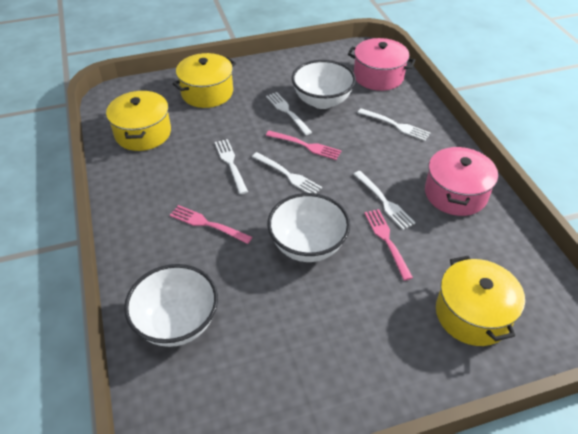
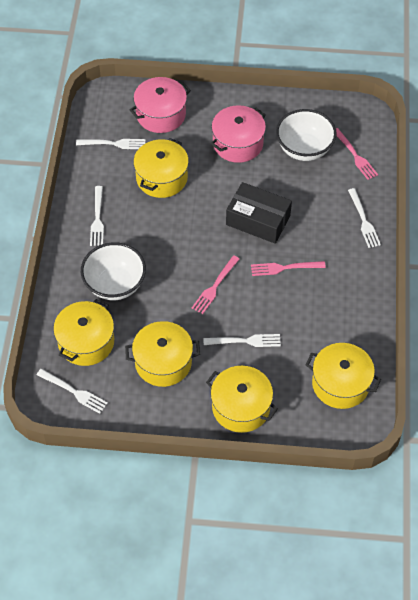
black box: none = 0 -> [226,182,292,244] = 1
white bowl: [124,264,218,347] [267,193,350,262] [292,60,356,109] = 3 -> [81,242,146,300] [276,109,337,161] = 2
yellow pot: [106,91,171,151] [172,53,236,108] [436,256,525,346] = 3 -> [53,299,114,366] [125,321,200,387] [133,138,189,198] [206,366,278,433] [306,343,381,409] = 5

